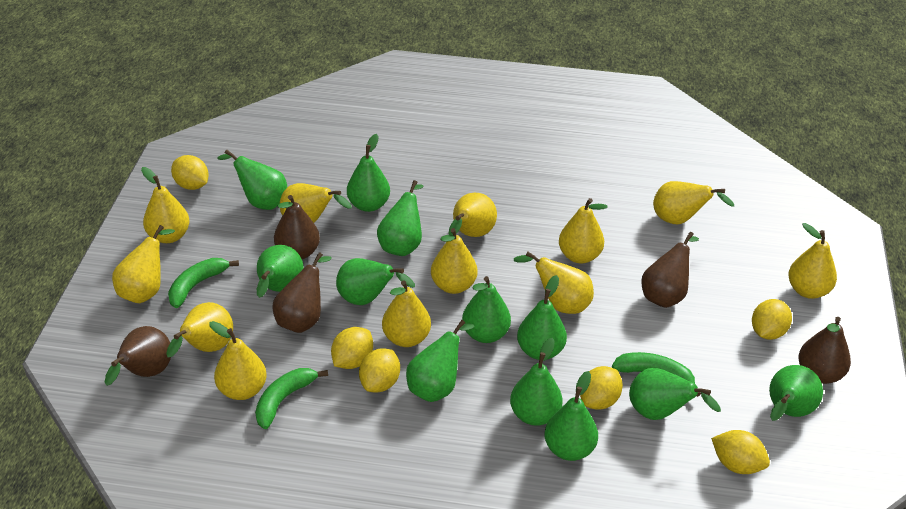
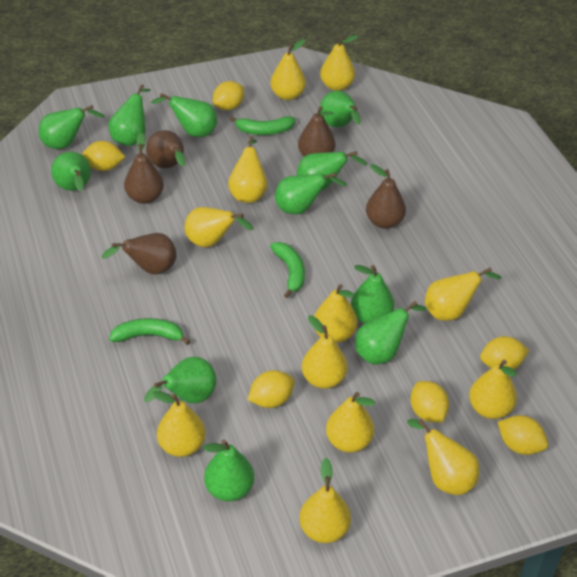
green pear: [217,150,287,210] [257,245,304,298] [336,258,415,305] [347,134,390,212] [377,180,423,256] [406,320,475,402] [462,276,511,343] [510,338,562,426] [517,275,567,360] [545,371,598,461] [629,368,721,420] [769,365,823,421] = 12 -> [38,105,105,149] [51,152,91,191] [108,84,151,146] [144,357,216,403] [151,93,217,137] [203,439,254,501] [275,173,347,214] [297,151,367,191] [320,91,361,127] [351,265,394,324] [355,301,426,364] = 11

